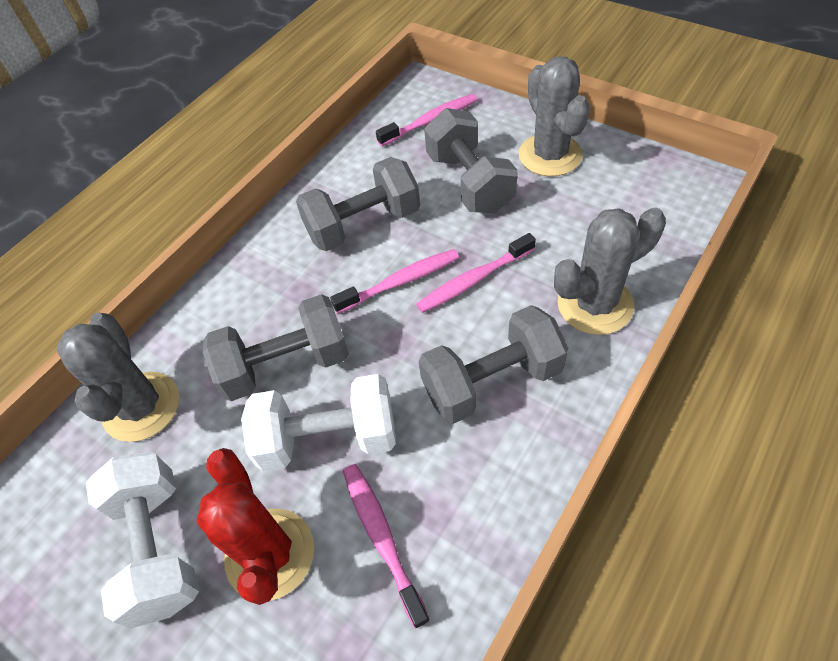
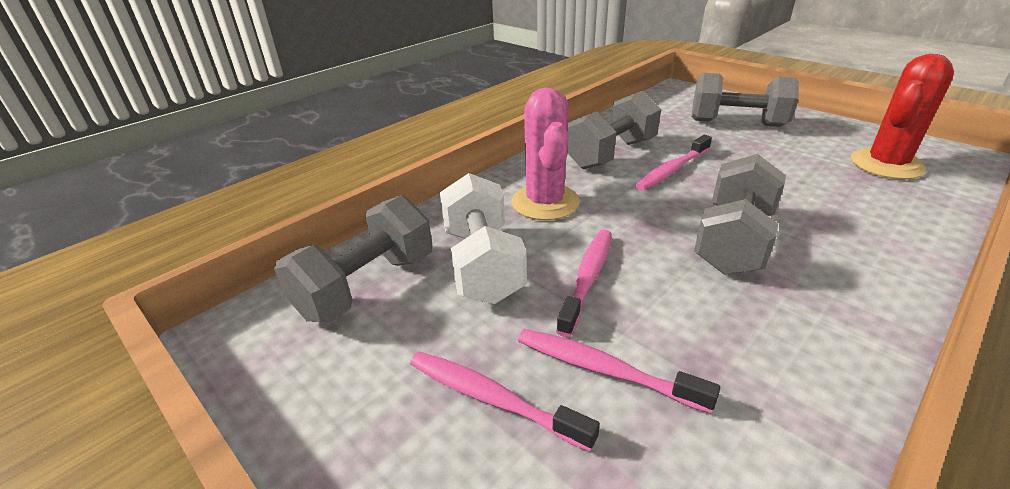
grey cactus: [57,312,179,442] [519,57,590,177] [554,208,666,335] = 3 -> none = 0
pink cactus: none = 0 -> [511,87,580,220] = 1
white dumbbell: [86,452,199,629] [241,374,396,471] = 2 -> [440,173,527,304] = 1

